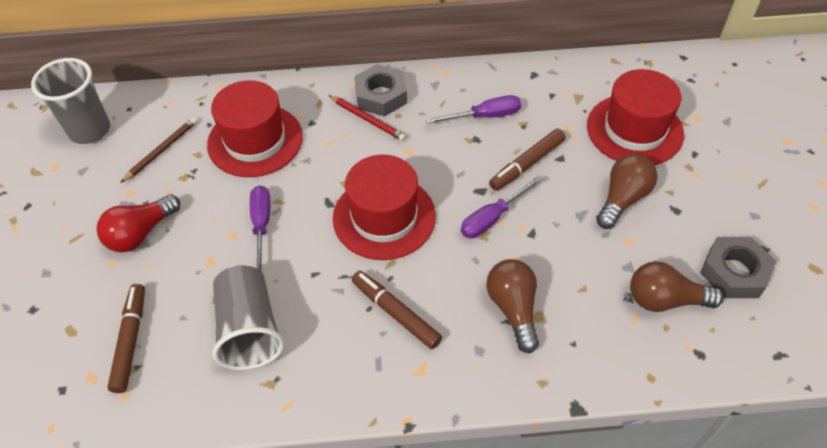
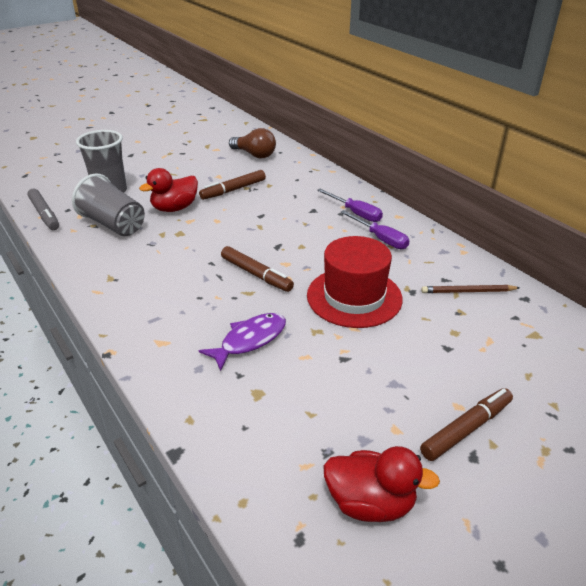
brown light bulb: [486,259,539,353] [596,154,658,229] [630,261,724,312] = 3 -> [229,128,276,158] = 1
grey marker: none = 0 -> [27,189,59,230] = 1
grey nut: [354,64,407,117] [700,237,776,298] = 2 -> none = 0
purple fish: none = 0 -> [199,313,286,371] = 1
purple screwdriver: [250,186,270,273] [426,95,521,124] [461,175,544,238] = 3 -> [317,189,383,222] [341,210,409,249] = 2
red duck: none = 0 -> [139,168,198,212] [324,446,440,522] = 2
red hat: [207,80,303,177] [333,155,436,260] [587,69,684,165] = 3 -> [307,236,403,328] = 1
red light bulb: [96,194,180,253] = 1 -> none = 0
red pencil: [328,95,406,141] = 1 -> none = 0

